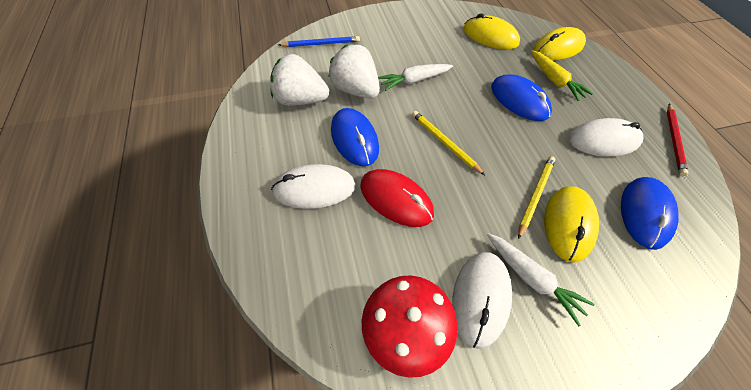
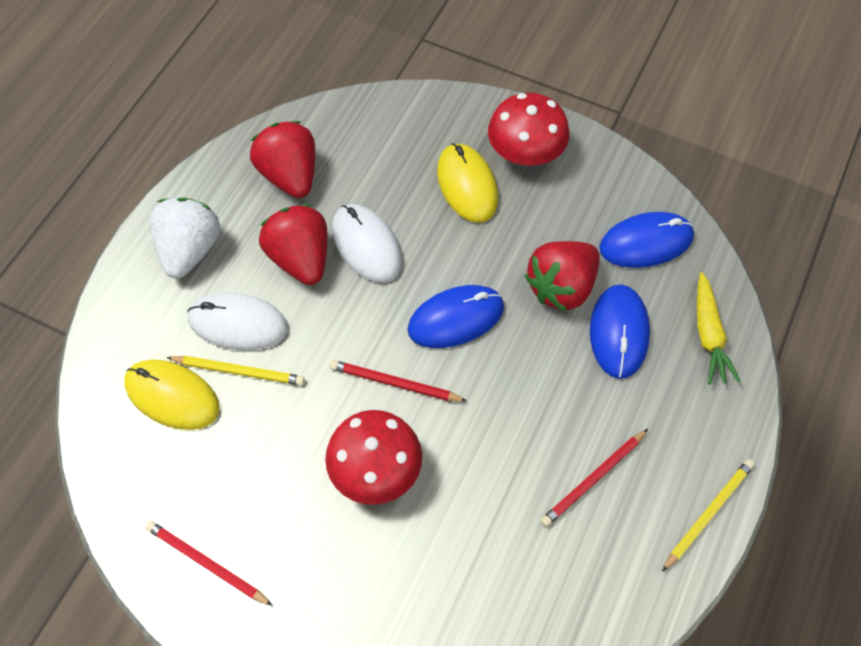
blue pencil: [278,36,360,47] = 1 -> none = 0
red mouse: [360,169,434,227] = 1 -> none = 0
red mushroom: [362,276,457,378] = 1 -> [325,410,422,505] [488,93,569,166] = 2
red pencil: [667,104,688,176] = 1 -> [145,521,273,606] [330,360,467,402] [540,429,648,527] = 3
red strawberry: none = 0 -> [250,121,315,198] [259,204,327,285] [525,241,600,312] = 3
white carrot: [378,64,453,91] [487,233,595,326] = 2 -> none = 0
white mouse: [271,164,356,209] [452,252,512,349] [569,118,643,157] = 3 -> [187,292,288,351] [332,204,402,283] = 2
white strawberry: [270,54,329,106] [329,45,380,99] = 2 -> [149,198,221,278] = 1
yellow mouse: [463,13,520,50] [534,27,586,60] [544,186,599,263] = 3 -> [125,359,220,430] [437,143,498,223] = 2

